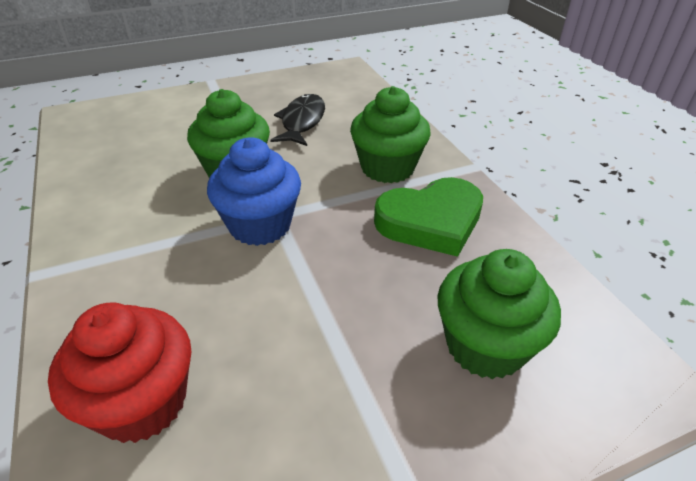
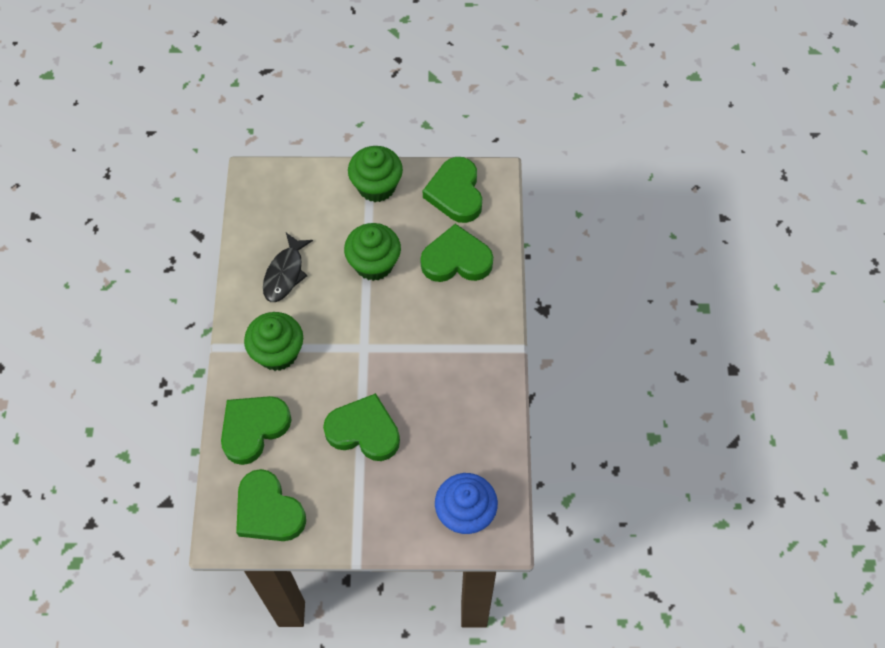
green heart: [374,177,483,257] = 1 -> [221,396,291,465] [236,469,306,541] [323,393,400,461] [420,224,493,282] [423,157,482,223] = 5
red cupcake: [48,302,192,443] = 1 -> none = 0

